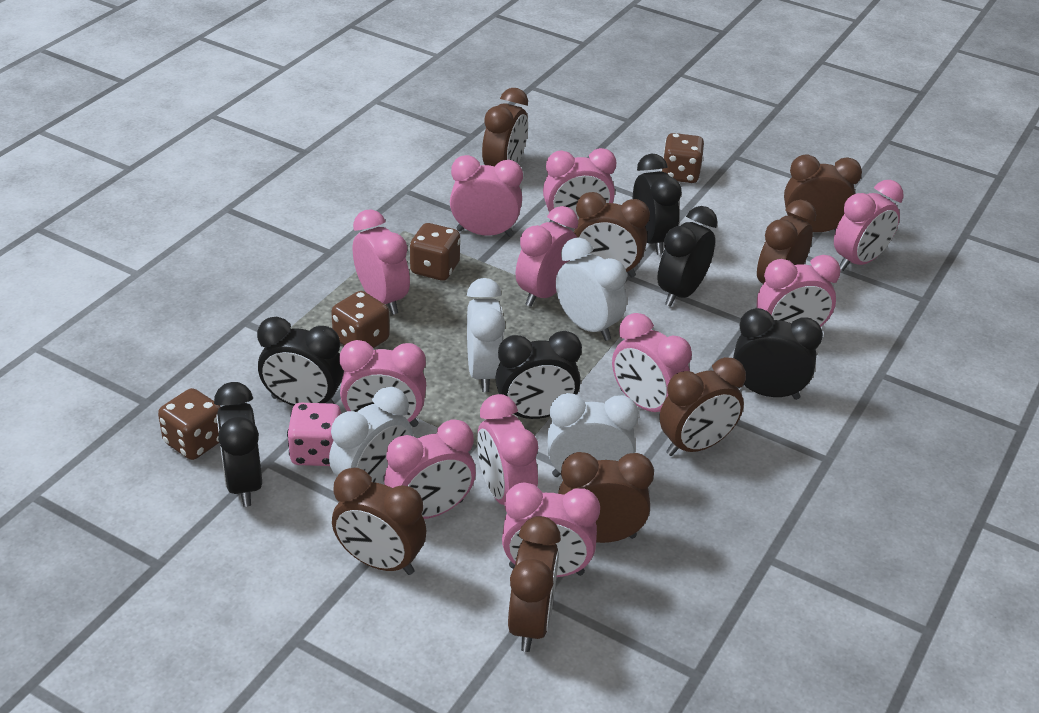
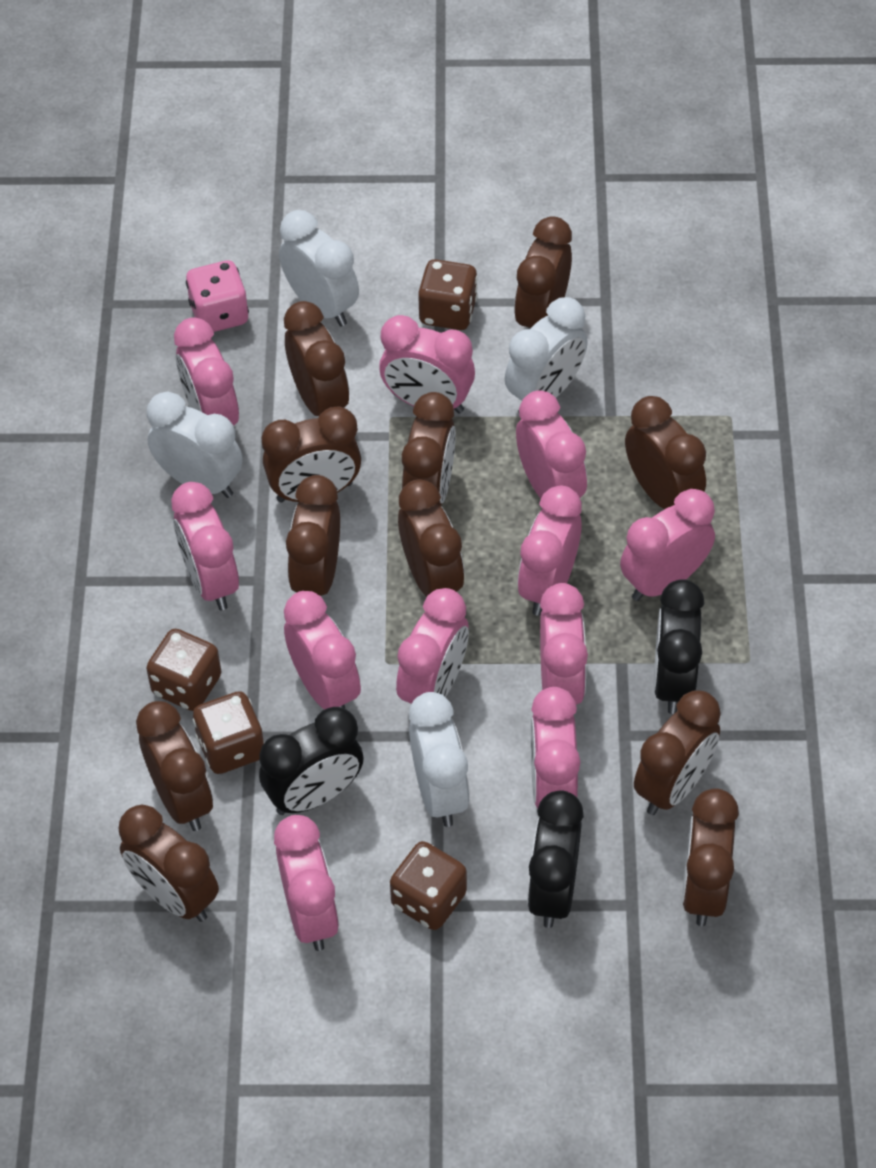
black clock: [214,382,262,507] [257,316,344,406] [495,331,582,419] [632,154,682,255] [657,206,718,307] [733,308,823,400] = 6 -> [259,707,363,815] [527,790,584,928] [654,579,704,714] = 3
brown clock: [332,468,426,575] [482,88,528,166] [508,516,561,652] [558,452,654,543] [574,192,650,278] [659,357,746,456] [757,200,816,284] [784,154,862,232] = 8 -> [119,805,219,922] [136,701,213,831] [262,407,361,503] [284,301,349,416] [286,475,340,596] [398,479,464,597] [402,392,456,505] [514,216,572,328] [625,396,706,509] [634,690,721,815] [682,788,739,926] = 11

